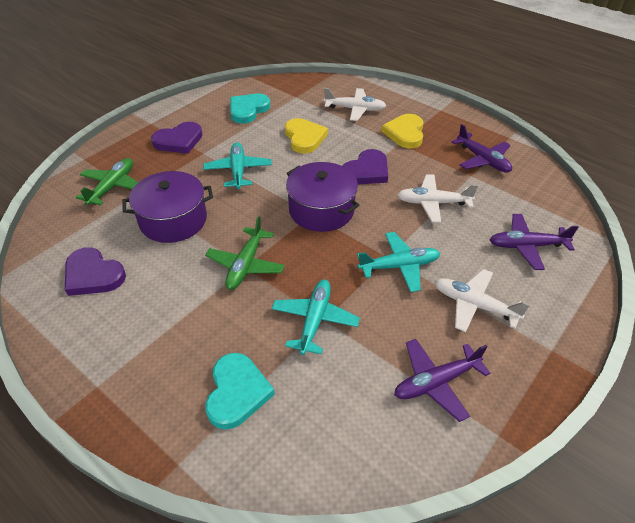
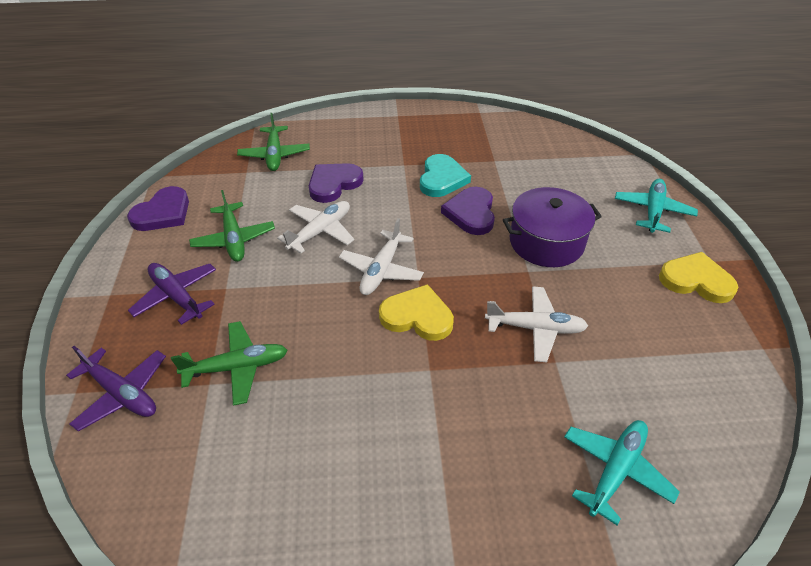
green plane: [76,158,138,206] [205,216,285,290] = 2 -> [171,321,288,406] [189,190,275,262] [237,113,310,171] = 3
purple plane: [394,339,491,422] [451,124,512,173] [490,214,578,270] = 3 -> [66,346,166,432] [128,263,216,325] = 2
purple pot: [122,171,213,243] [286,162,359,232] = 2 -> [503,187,602,267] = 1
turquoise heart: [205,353,275,430] [230,94,270,124] = 2 -> [420,154,471,197] = 1
turquoise plane: [203,142,272,189] [271,279,360,355] [357,232,441,292] = 3 -> [564,420,680,525] [615,179,698,233] = 2

